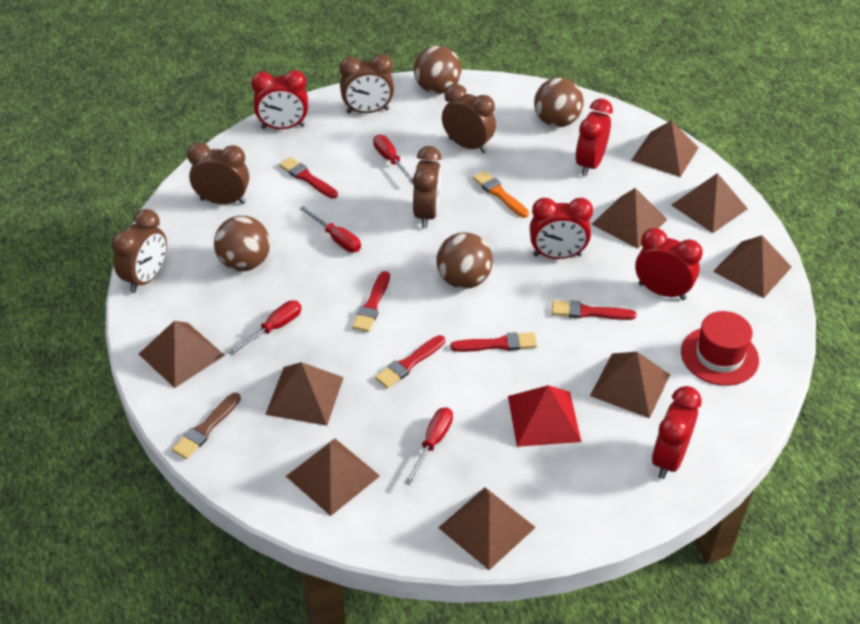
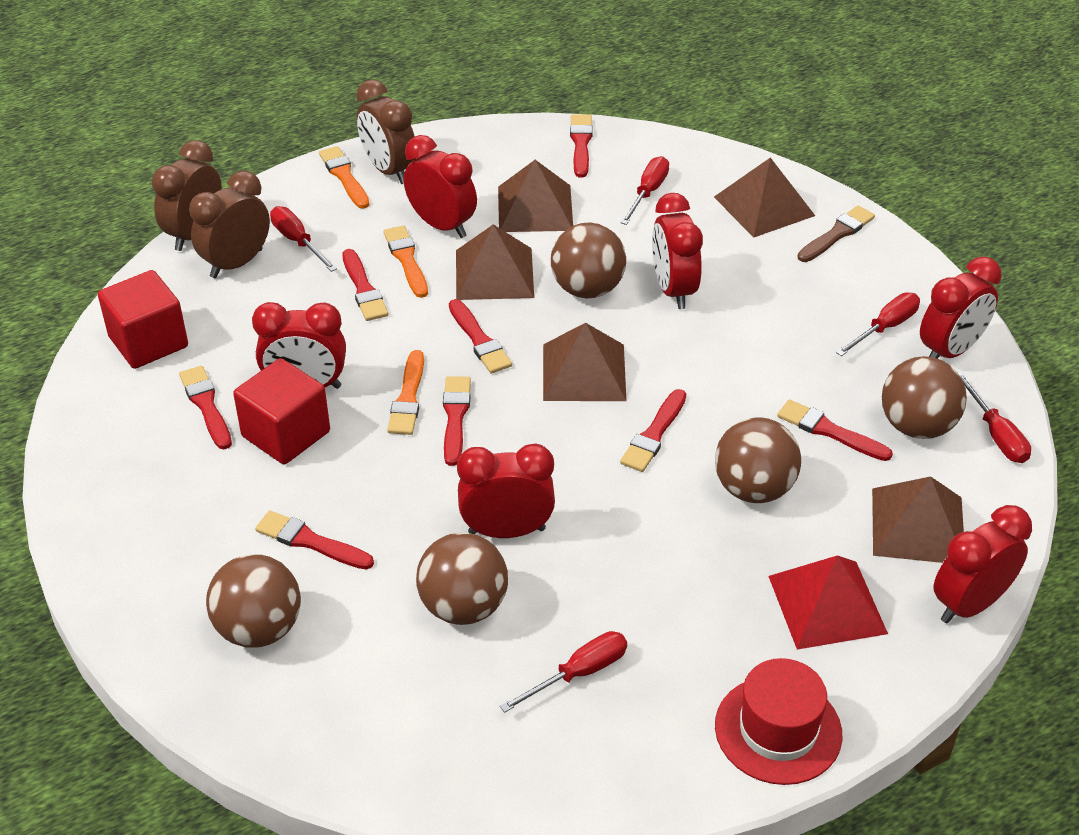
brown ball: [214,216,270,271] [414,45,462,94] [436,232,493,289] [534,78,584,127] = 4 -> [206,554,301,648] [416,532,508,625] [551,222,626,299] [715,417,801,503] [882,356,967,439] = 5
brown clock: [111,209,167,293] [187,143,249,204] [339,54,394,114] [413,146,441,228] [442,84,496,154] = 5 -> [152,140,222,251] [189,171,270,278] [356,80,416,184] = 3
brown pyramid: [139,321,225,388] [265,362,344,426] [286,439,380,516] [438,487,536,570] [590,352,670,418] [591,188,668,249] [631,120,698,177] [672,173,748,233] [713,236,792,298] = 9 -> [456,224,534,300] [498,160,573,232] [543,323,626,401] [714,158,815,238] [872,476,964,563] = 5
orange brush: [473,171,529,218] = 1 -> [319,146,369,209] [383,226,428,298] [387,350,424,435] = 3
red brush: [279,157,338,199] [352,271,390,332] [375,335,445,388] [450,332,537,352] [552,300,636,320] = 5 -> [179,366,232,449] [255,511,374,570] [342,249,388,321] [443,376,471,466] [449,299,512,374] [570,114,593,178] [620,389,686,472] [777,399,893,461] = 8
red clock: [251,70,308,129] [530,198,593,259] [575,99,613,177] [635,228,703,300] [652,386,702,479] = 5 -> [252,302,346,389] [404,135,477,238] [457,444,555,538] [652,193,703,309] [920,257,1002,359] [933,505,1032,623] = 6
red cube: none = 0 -> [98,270,188,369] [233,358,330,464] = 2
red screwdriver: [228,300,301,356] [299,206,361,253] [373,135,413,184] [404,407,453,485] = 4 -> [270,206,337,272] [500,631,627,713] [620,156,669,225] [836,292,920,356] [958,372,1031,463] = 5

